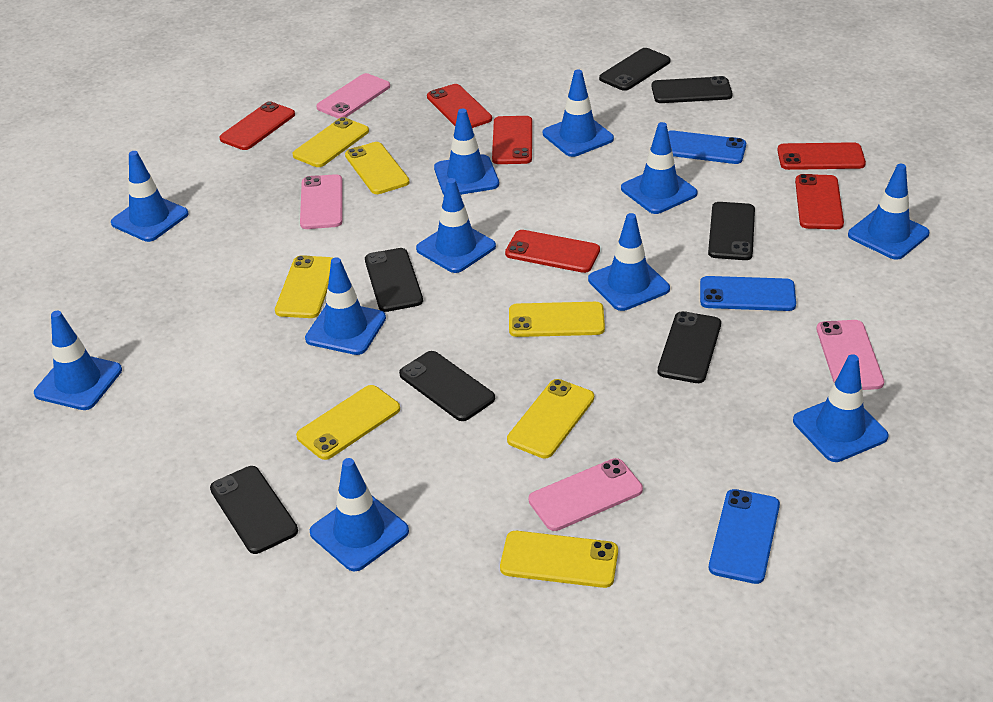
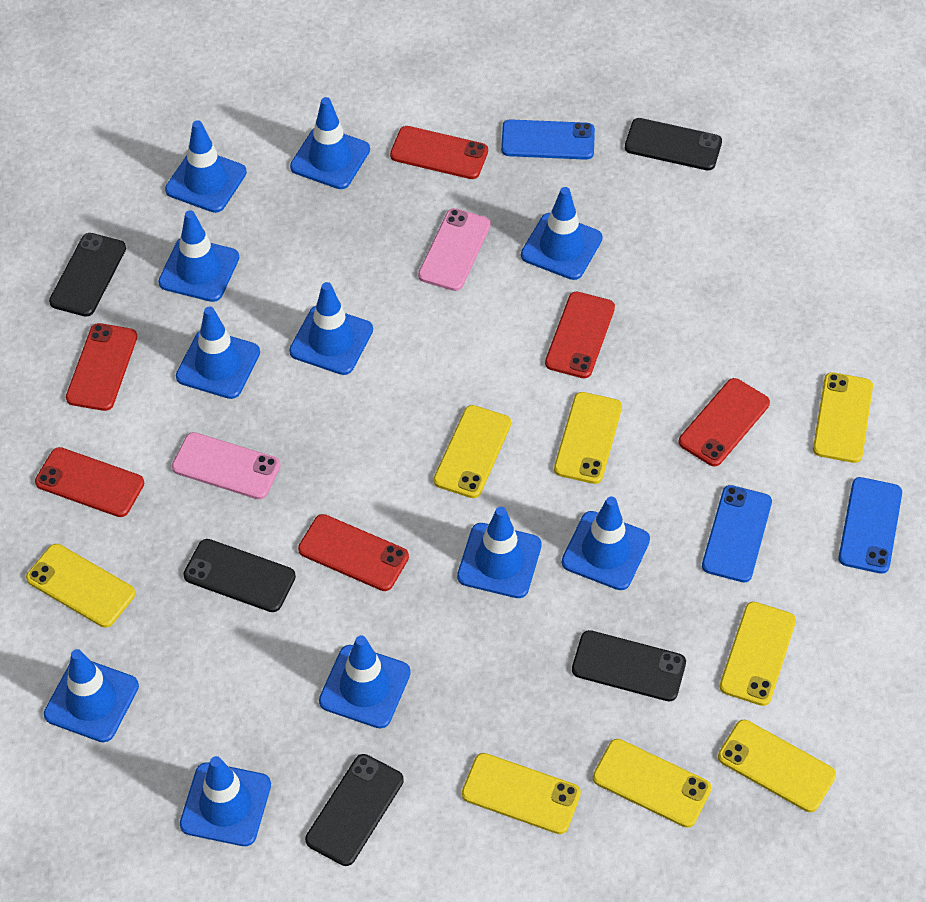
black phone: [210,466,298,554] [365,248,423,312] [399,351,495,421] [599,48,670,91] [652,76,733,103] [658,311,721,383] [708,202,755,260] = 7 -> [49,233,126,317] [183,539,296,612] [305,754,404,866] [572,630,686,701] [625,118,722,170] = 5
pink phone: [300,174,343,229] [316,73,390,119] [529,458,643,531] [816,320,884,390] = 4 -> [172,432,281,500] [418,208,491,291] = 2
yellow phone: [275,255,333,318] [292,117,369,167] [296,385,400,460] [345,142,410,194] [500,531,618,588] [507,379,594,458] [509,302,605,337] = 7 -> [26,544,135,628] [434,405,511,498] [462,753,581,834] [554,392,622,484] [593,739,712,828] [718,720,836,812] [720,602,796,706] [813,372,873,463] = 8

